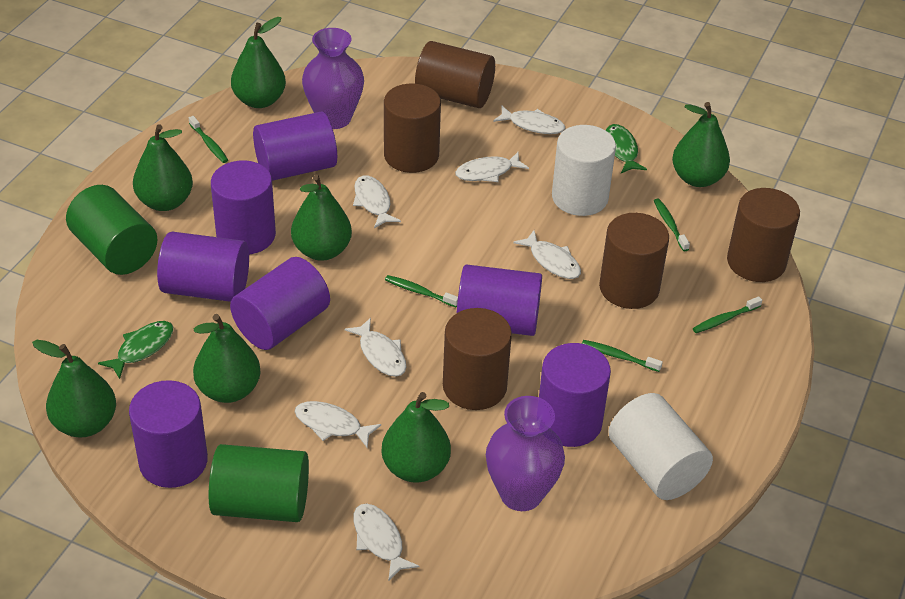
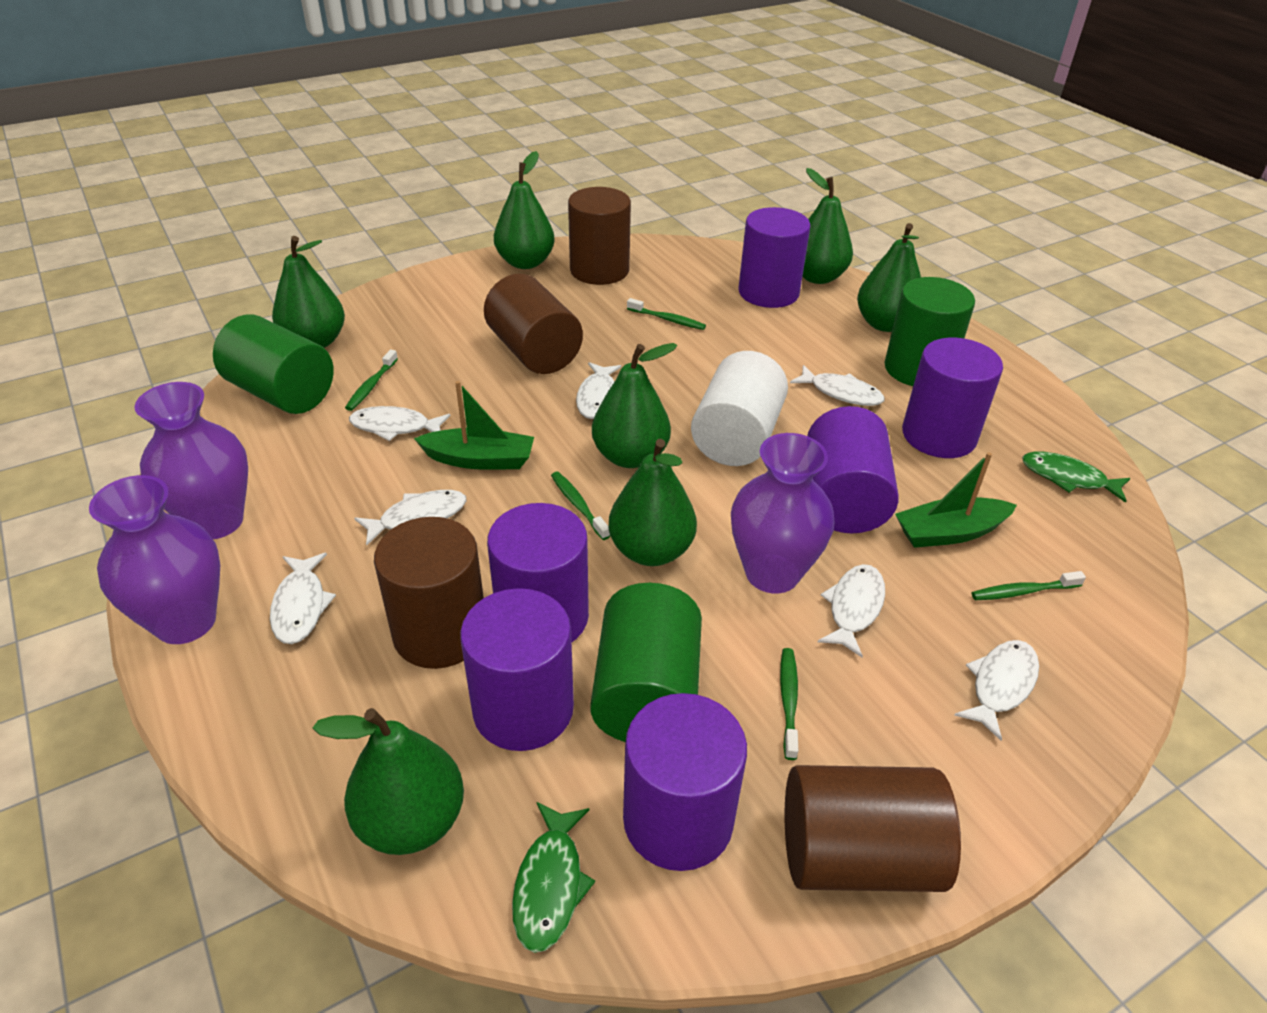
brown cylinder: [384,84,441,173] [415,41,495,108] [443,308,512,410] [599,213,669,309] [727,188,800,282] = 5 -> [374,517,484,669] [484,274,583,374] [568,187,631,285] [785,765,961,892] = 4
green boat: none = 0 -> [414,381,534,470] [895,452,1017,548] = 2
green cylinder: [66,185,158,275] [209,444,309,522] = 2 -> [213,314,334,414] [590,583,702,742] [884,277,975,386] = 3
purple cylinder: [129,380,208,488] [157,232,249,302] [211,160,276,255] [230,257,330,350] [253,112,337,181] [457,265,542,336] [539,343,611,447] = 7 -> [460,588,574,751] [487,503,589,642] [623,693,747,871] [738,207,810,308] [807,406,899,533] [902,338,1003,458] = 6
purple vase: [302,28,364,129] [486,396,565,511] = 2 -> [89,475,220,644] [135,382,248,539] [731,433,835,594] = 3
white cylinder: [552,125,616,216] [608,393,713,500] = 2 -> [691,351,788,466] = 1

